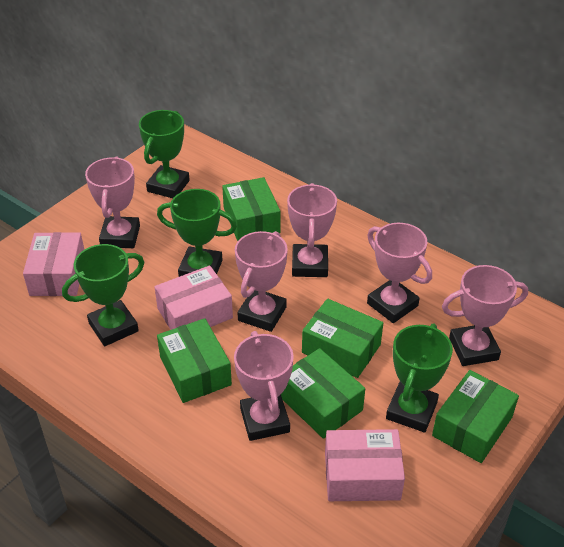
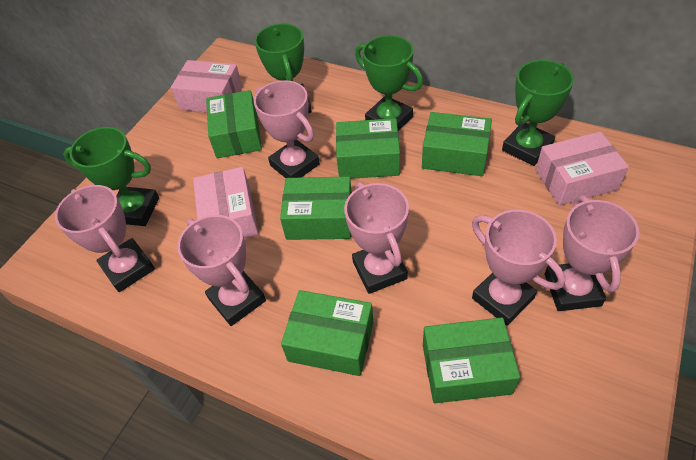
green box: [157,318,232,403] [222,177,280,241] [281,348,365,439] [302,299,383,378] [432,370,519,463] = 5 -> [206,90,262,158] [280,176,352,240] [281,290,374,376] [336,118,400,179] [422,112,492,176] [423,317,520,403] = 6

